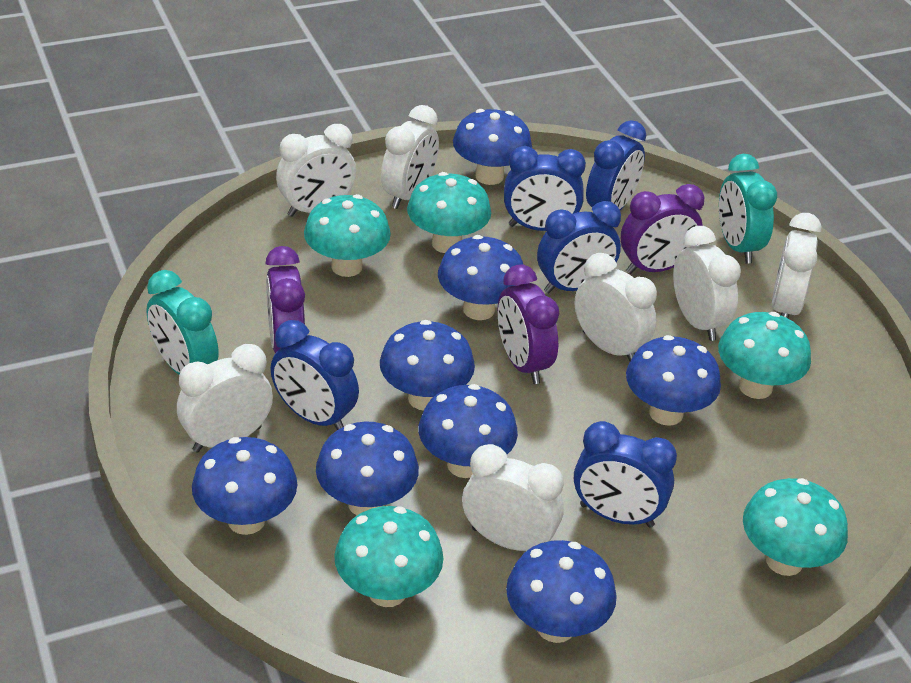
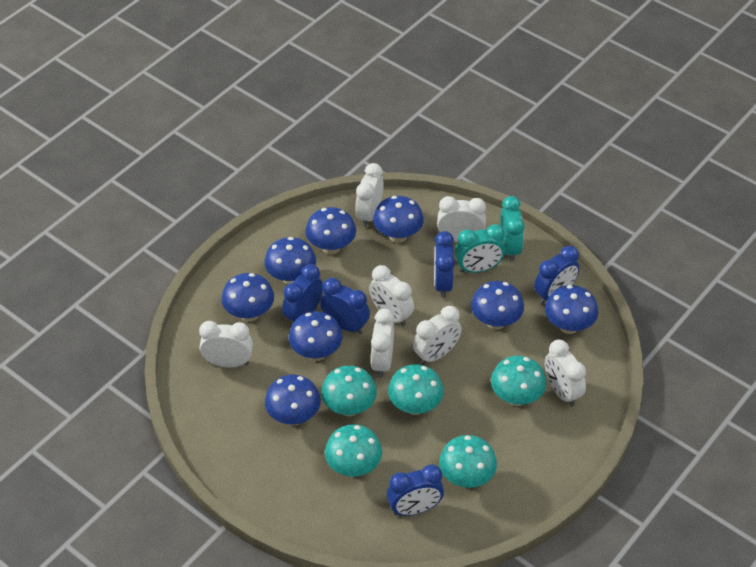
purple clock: [265,246,305,353] [498,264,559,384] [621,184,704,274] = 3 -> none = 0

